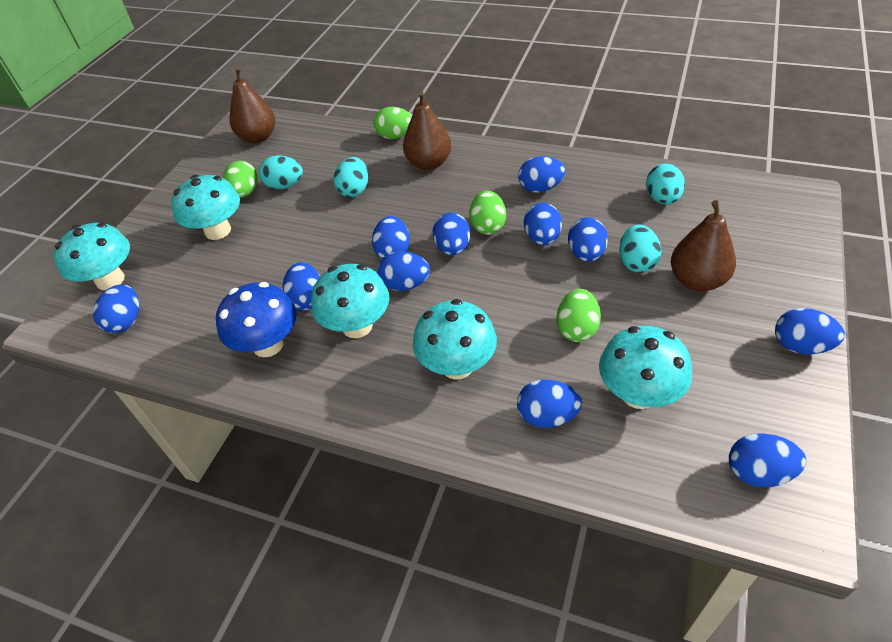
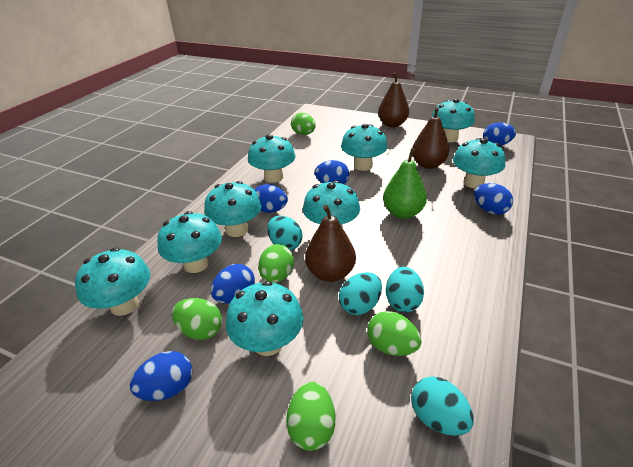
blue egg: [93,284,139,333] [283,262,320,310] [372,216,410,259] [378,251,430,291] [433,212,470,255] [517,380,582,428] [518,156,566,193] [524,202,562,245] [568,217,608,262] [729,433,806,487] [775,308,845,354] = 11 -> [130,351,193,401] [211,264,255,304] [254,184,288,213] [314,160,350,184] [474,183,513,215] [483,123,516,146] = 6
blue mushroom: [216,282,297,357] = 1 -> none = 0
green egg: [222,161,258,198] [374,107,412,139] [469,191,506,235] [556,289,601,342] = 4 -> [172,298,222,340] [258,244,294,283] [286,382,335,451] [291,113,316,135] [367,311,421,356] = 5
green pear: none = 0 -> [383,148,427,219] = 1
turquoise mushroom: [54,223,130,290] [171,175,240,240] [311,264,389,338] [413,299,497,380] [599,326,692,409] = 5 -> [75,248,150,316] [157,211,222,273] [204,181,262,237] [226,281,304,356] [248,135,295,183] [303,180,360,228] [341,124,388,171] [432,99,475,142] [453,138,506,188] = 9

